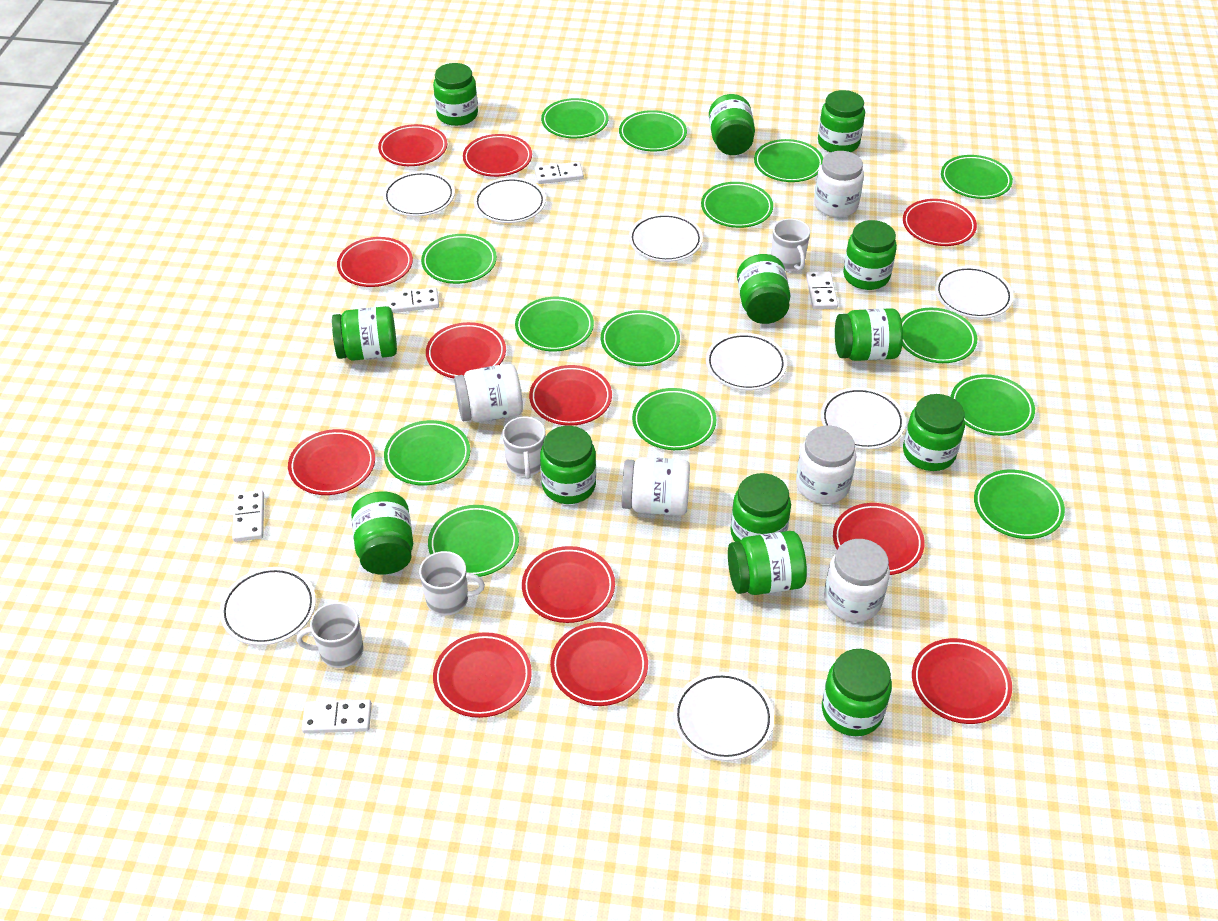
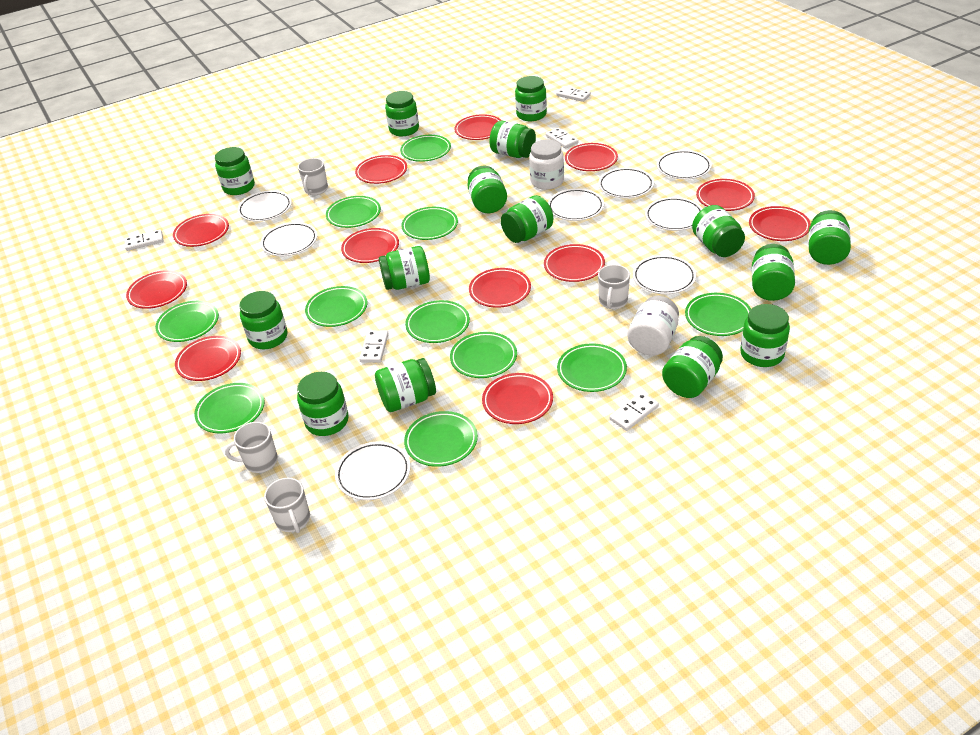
green jar: [332,306,397,361] [351,491,413,574] [433,63,478,126] [540,426,596,504] [709,94,755,155] [728,531,807,595] [730,473,791,542] [737,254,790,324] [818,90,865,152] [822,649,892,736] [835,308,903,361] [843,220,897,290] [903,394,965,471] = 13 -> [215,147,255,195] [239,291,288,349] [297,372,349,436] [375,358,436,412] [379,246,430,290] [385,91,419,136] [467,166,507,213] [489,121,536,158] [501,195,553,243] [515,76,547,121] [662,336,723,398] [692,205,745,257] [740,304,790,367] [752,244,795,301] [808,210,851,265] = 15
green plate: [384,420,470,486] [421,234,497,284] [428,505,519,577] [515,297,594,351] [541,98,608,138] [601,310,680,366] [619,110,687,151] [632,388,716,450] [701,182,773,228] [754,139,823,182] [901,308,977,363] [941,155,1013,199] [950,374,1035,436] [974,470,1065,539] = 14 -> [155,301,219,342] [194,383,265,433] [305,286,367,327] [326,196,381,228] [400,135,451,162] [401,207,458,240] [404,411,478,467] [405,300,470,343] [450,332,517,378] [557,343,627,392] [685,293,751,336] = 11
white jar: [454,364,523,422] [622,457,690,515] [796,426,856,504] [814,151,864,217] [824,539,890,622] = 5 -> [529,140,564,190] [627,296,679,356] = 2

